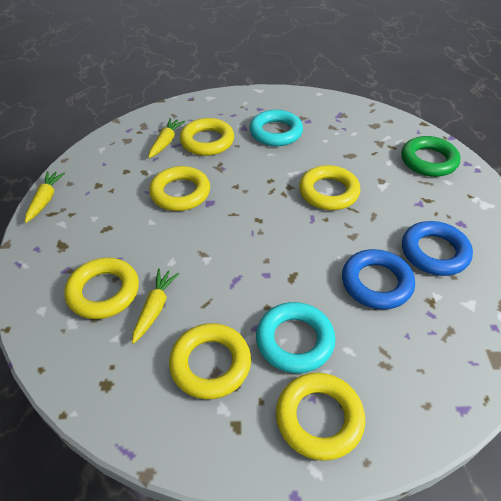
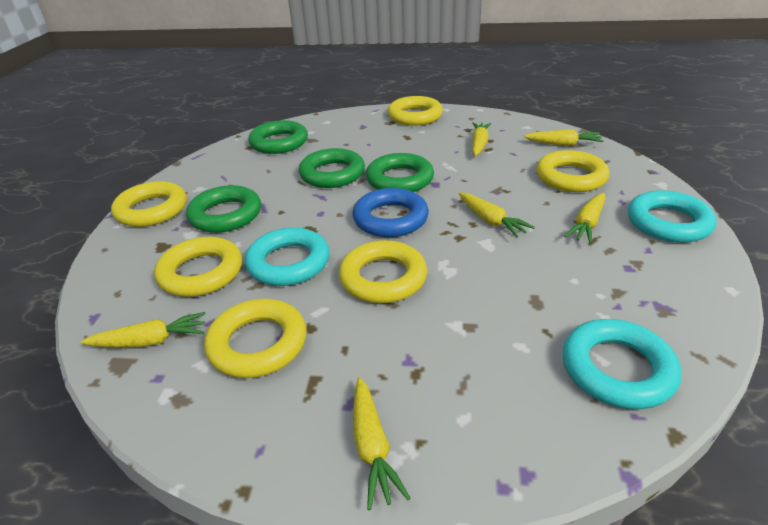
blue ring: [342,249,415,310] [402,221,473,276] = 2 -> [352,188,429,237] = 1
green ring: [401,136,460,177] = 1 -> [186,185,261,233] [248,120,308,154] [299,148,365,188] [366,153,434,192] = 4
turquoise ring: [250,110,303,146] [256,302,335,373] = 2 -> [245,227,330,286] [563,319,681,409] [628,190,717,243] = 3
yellow carrot: [25,171,65,223] [132,268,180,344] [148,118,185,158] = 3 -> [81,312,206,348] [353,377,411,510] [459,192,535,238] [472,122,491,156] [523,129,604,146] [564,193,606,244] = 6

